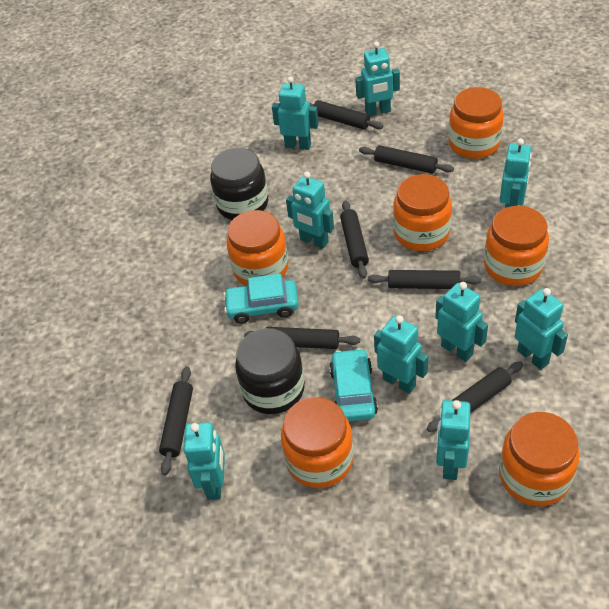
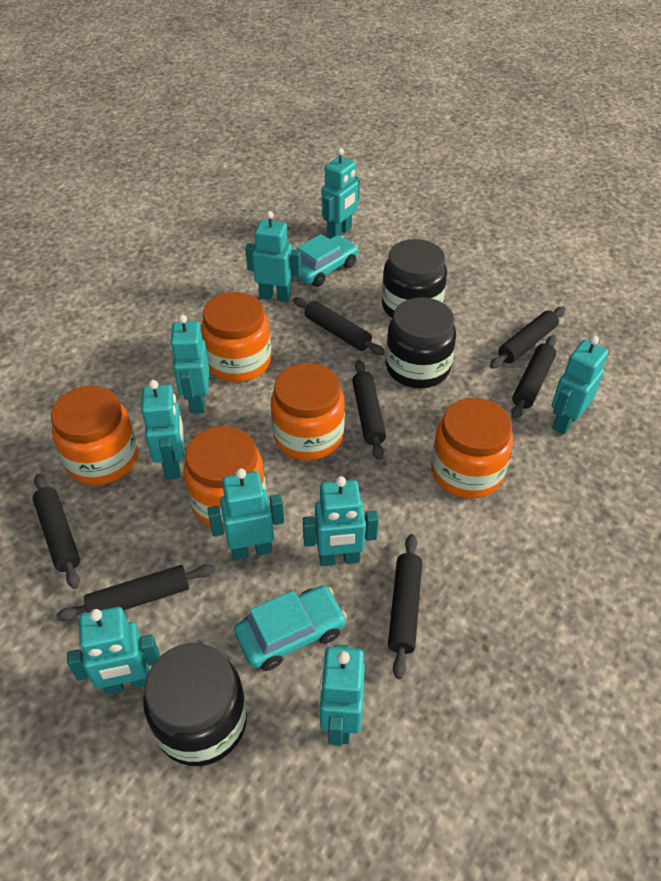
black jar: [210,148,268,220] [235,328,305,414] = 2 -> [143,643,247,766] [382,239,447,318] [386,297,456,388] = 3
orange jar: [227,210,289,286] [281,397,354,488] [393,174,452,251] [448,87,504,159] [484,206,549,286] [499,412,579,506] = 6 -> [51,386,138,485] [183,426,266,529] [201,292,271,382] [271,363,345,460] [431,398,513,499] = 5

